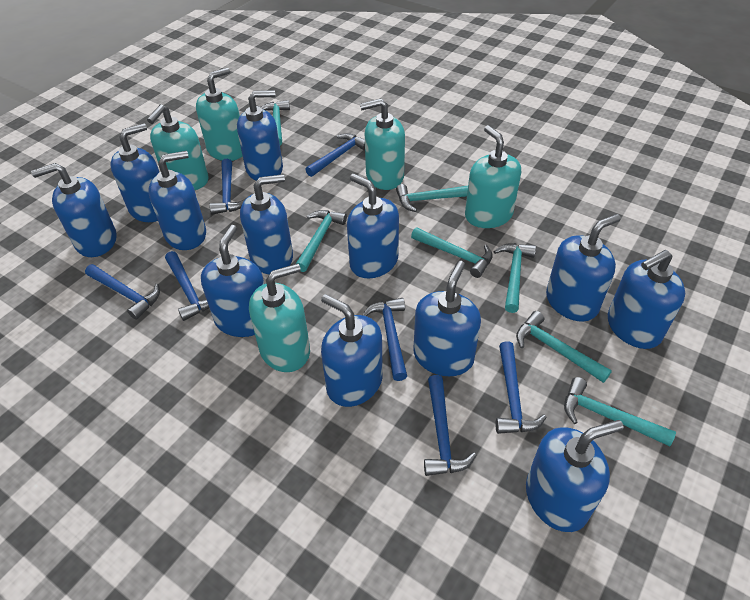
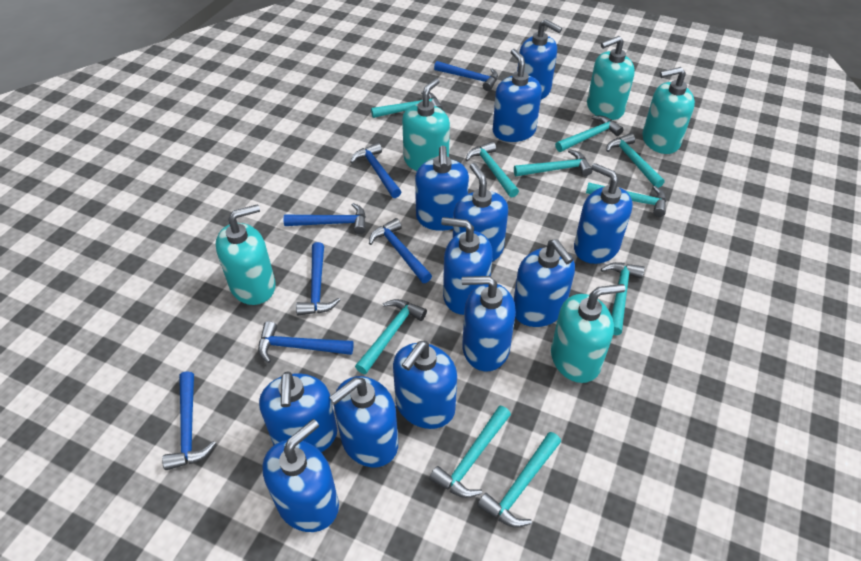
turquoise hammer: [261,100,290,145] [296,210,347,272] [396,184,468,212] [411,227,493,278] [493,243,536,313] [516,311,612,383] [564,377,676,446] = 7 -> [355,299,427,374] [371,91,443,118] [429,406,511,498] [466,141,519,197] [477,432,561,528] [514,149,593,176] [555,116,624,152] [586,182,666,217] [601,262,645,335] [606,133,665,188] = 10

